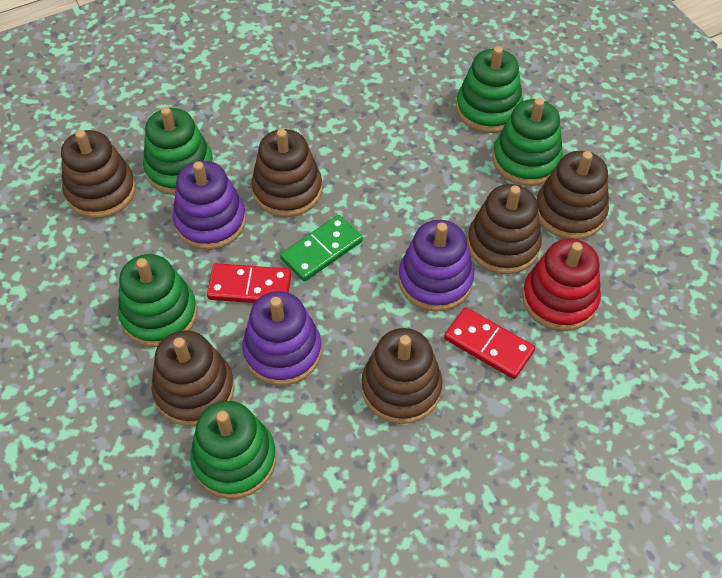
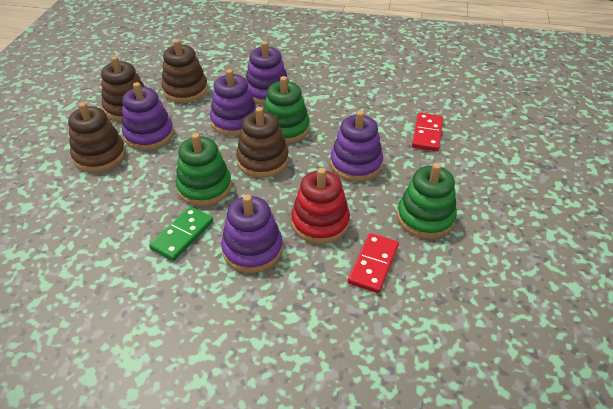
brown stacking toy: [61,130,136,218] [151,330,235,426] [251,129,322,217] [361,328,443,424] [467,184,542,274] [536,151,609,239] = 6 -> [68,102,126,172] [101,56,145,121] [161,39,208,103] [236,107,289,177] = 4
green stacking toy: [118,254,198,347] [143,107,214,195] [190,401,276,499] [456,46,523,133] [493,98,563,186] = 5 -> [175,133,232,206] [263,76,310,143] [397,163,457,239] = 3
purple stacking toy: [172,161,246,250] [242,291,322,386] [398,220,474,312] = 3 -> [122,82,174,150] [210,69,257,136] [221,195,283,273] [246,41,289,105] [330,110,383,181] = 5

